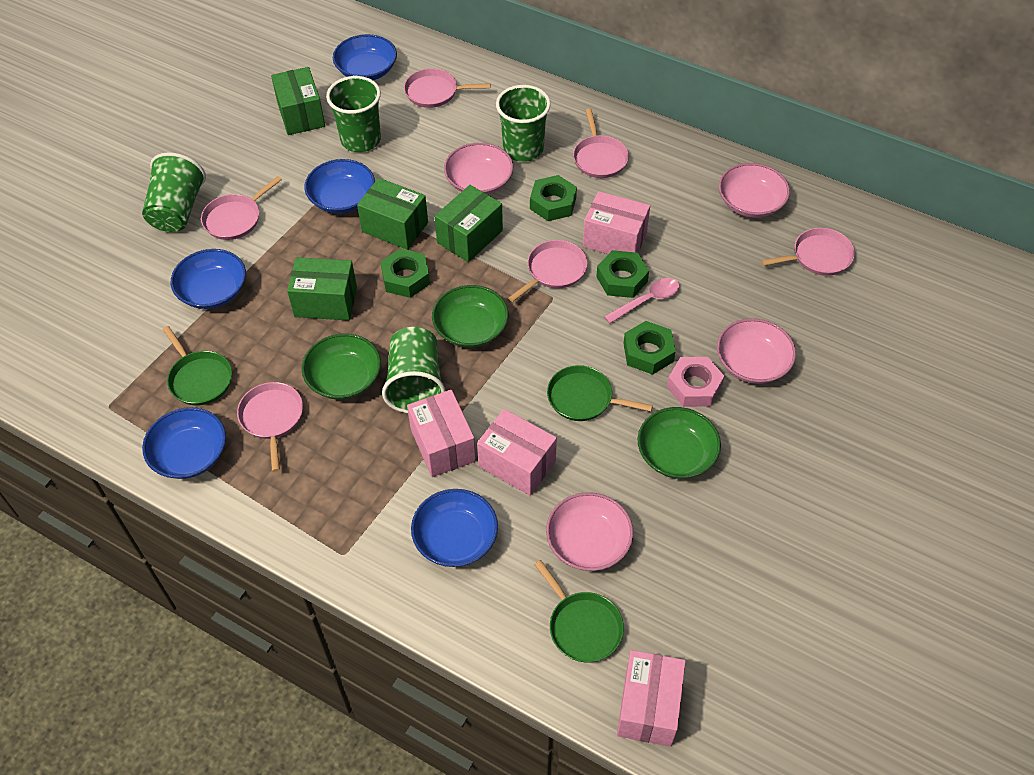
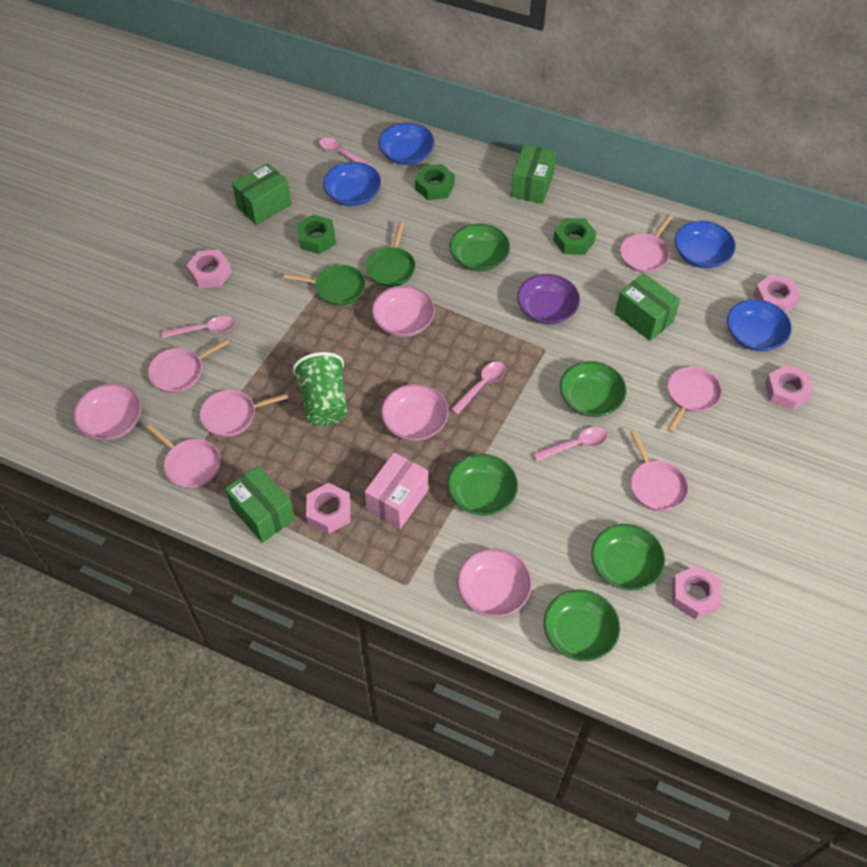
blue bowl: [142,407,226,479] [171,249,246,309] [304,159,375,214] [333,34,397,80] [411,489,498,567] = 5 -> [323,162,381,206] [378,122,435,165] [675,221,736,268] [727,299,792,351] = 4
green bowl: [302,333,381,400] [432,285,509,348] [638,407,721,479] = 3 -> [447,454,518,516] [450,224,510,271] [544,589,620,661] [560,361,626,417] [591,524,665,590] = 5
green cup: [142,152,206,232] [326,76,381,152] [382,327,445,413] [496,85,551,162] = 4 -> [293,352,348,426] = 1
green nut: [380,248,430,298] [530,175,577,221] [596,250,649,298] [623,321,676,375] = 4 -> [297,214,336,254] [415,164,455,200] [553,218,596,255] = 3
green pan: [163,326,232,406] [534,560,624,662] [547,365,653,421] = 3 -> [284,265,366,306] [366,222,416,287] = 2
pink box: [407,390,476,477] [477,409,557,496] [583,191,650,254] [617,650,686,747] = 4 -> [365,452,429,529] = 1
pink nut: [667,357,724,407] = 1 -> [187,250,232,288] [306,483,351,534] [672,565,722,620] [754,274,801,313] [765,364,814,410] = 5
pink spoon: [604,278,679,324] = 1 -> [162,316,235,338] [319,138,374,167] [451,362,506,415] [533,427,607,461] = 4
purple bowl: none = 0 -> [517,274,580,325] = 1

